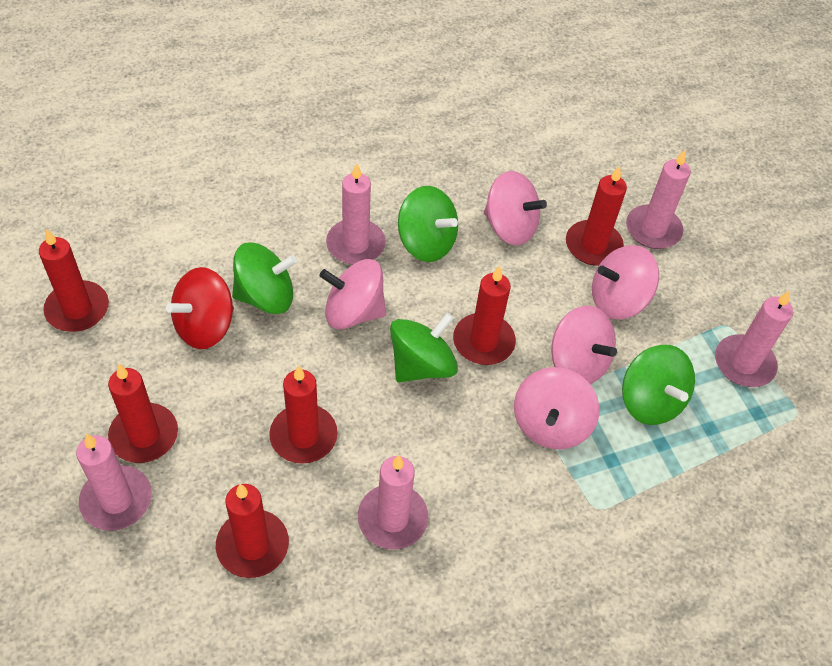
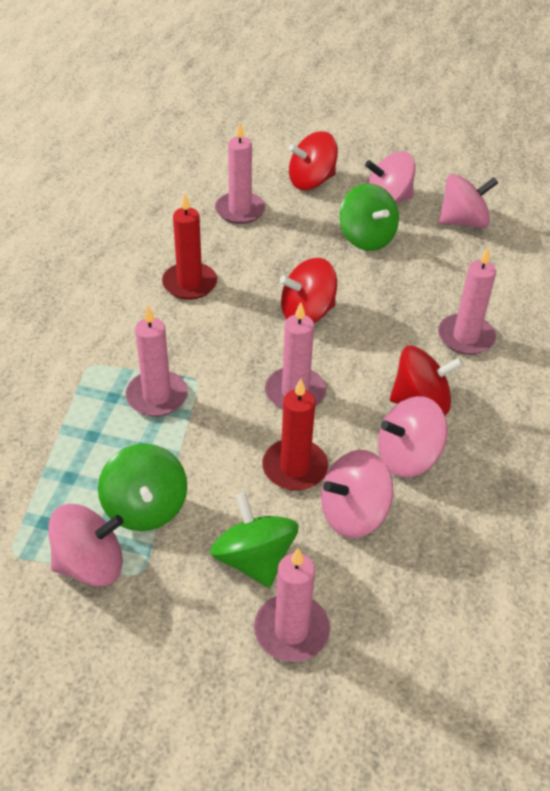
green spinning top: [232,242,297,314] [390,313,458,382] [398,186,458,262] [622,345,695,425] = 4 -> [98,444,187,531] [210,492,299,588] [339,183,399,251] = 3
red candle: [39,229,109,332] [108,364,178,463] [216,484,289,578] [269,365,338,464] [453,266,516,365] [566,165,627,266] = 6 -> [162,194,217,300] [262,379,328,491] = 2
red spinning top: [166,267,234,349] = 1 -> [280,258,337,323] [289,131,338,190] [390,346,464,416] = 3

